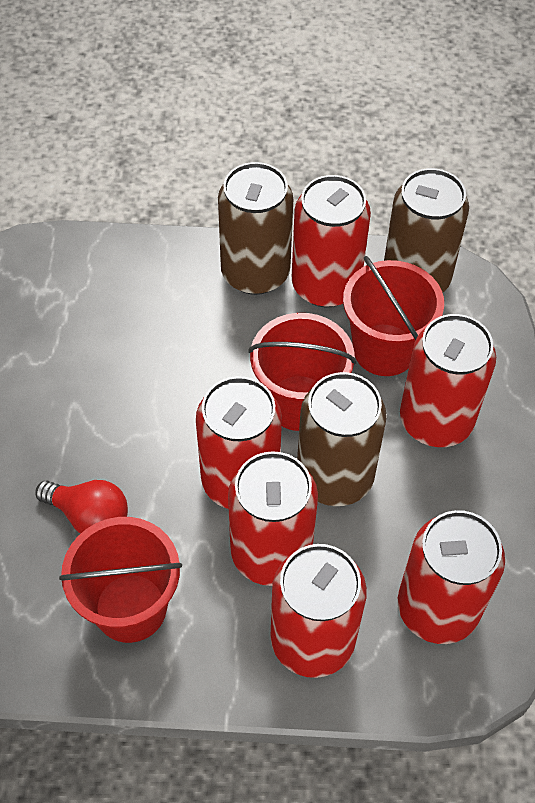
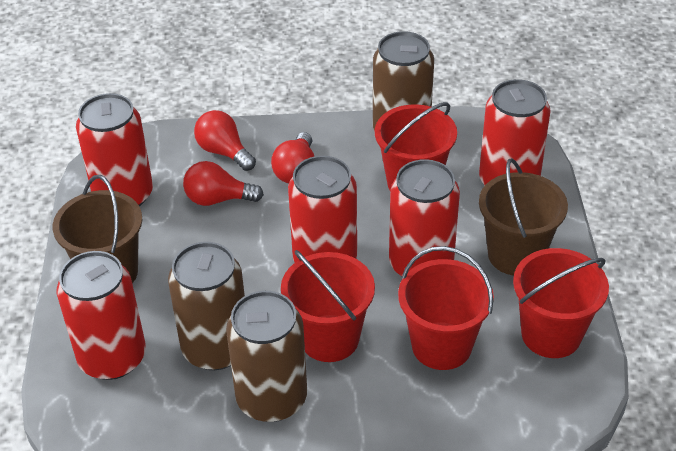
brown bucket: none = 0 -> [53,175,142,283] [479,158,568,275] = 2
red bucket: [59,517,182,643] [248,313,357,431] [343,256,444,376] = 3 -> [281,250,375,362] [375,102,457,190] [398,246,494,370] [513,248,609,358] = 4
red can: [196,376,282,509] [228,451,318,586] [270,544,367,678] [292,175,371,307] [398,510,505,644] [400,314,496,447] = 6 -> [57,251,146,380] [76,93,153,206] [288,156,357,262] [389,159,460,276] [479,79,551,185] = 5
red light bulb: [36,480,128,534] = 1 -> [183,161,264,206] [194,110,256,171] [271,132,314,183] = 3

